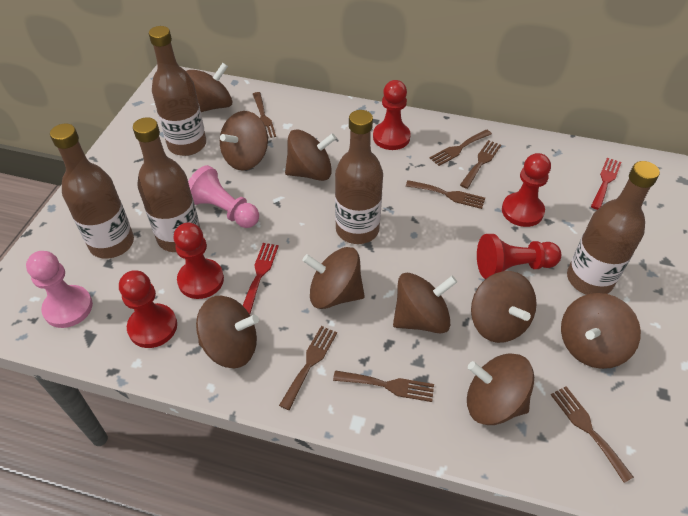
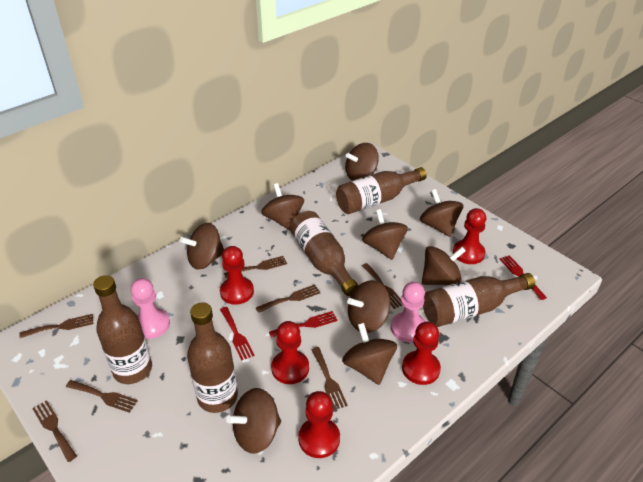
red fork: [243,243,279,314] [591,158,621,210] = 2 -> [220,307,254,361] [269,311,338,338] [500,255,547,300] = 3

